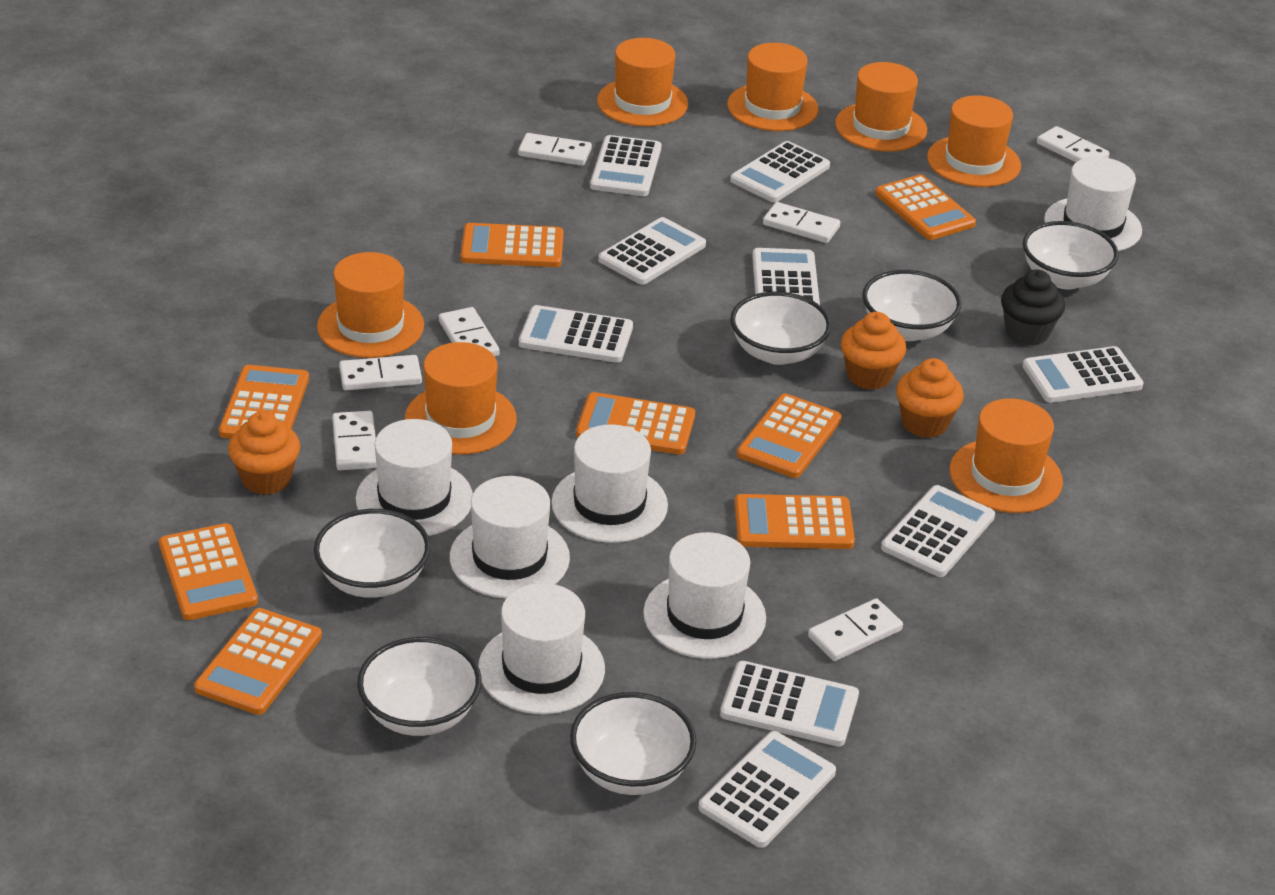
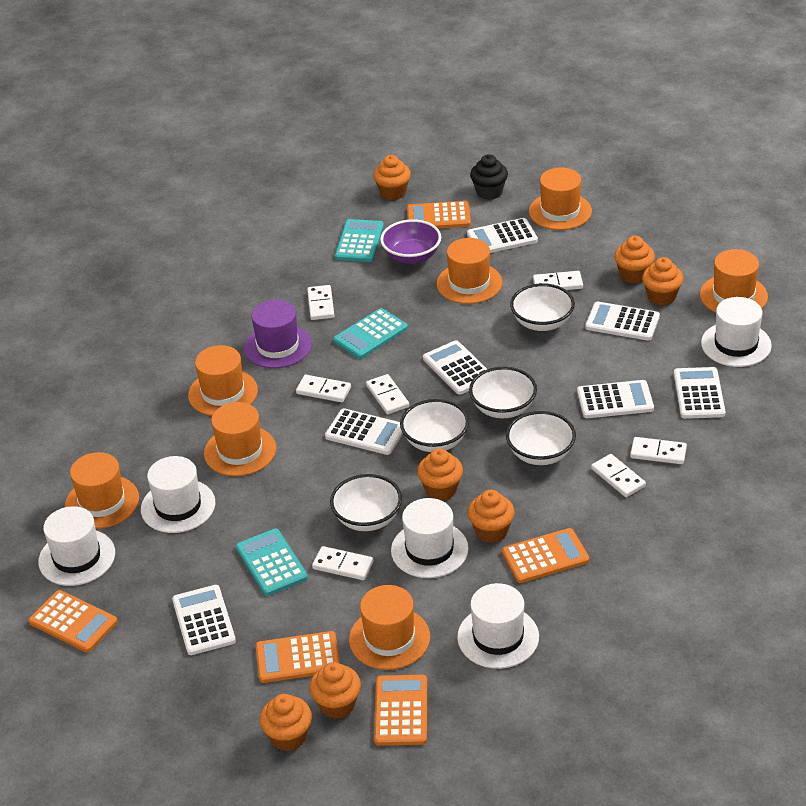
orange calculator: [159,523,258,620] [194,608,322,715] [219,365,309,439] [461,223,564,267] [576,392,695,455] [734,494,855,549] [737,393,842,478] [875,175,976,240] = 8 -> [29,590,118,653] [256,631,340,683] [374,675,427,746] [407,201,471,229] [502,528,589,583] = 5
orange cupcake: [228,411,300,495] [841,312,906,390] [896,358,964,438] = 3 -> [260,694,312,751] [310,662,361,719] [373,155,411,200] [417,448,463,501] [468,490,515,543] [614,236,655,284] [642,257,683,306] = 7
purple bowl: none = 0 -> [380,219,441,264] = 1
purple hat: none = 0 -> [244,300,312,368] = 1
turquoise calculator: none = 0 -> [236,529,308,596] [333,308,408,359] [335,219,384,262] = 3
white bowl: [314,509,430,598] [357,637,482,736] [570,692,697,795] [730,292,831,365] [862,270,962,341] [1022,221,1119,290] = 6 -> [330,474,402,531] [400,399,469,452] [469,367,537,418] [506,411,576,465] [510,283,575,331] = 5
white calculator: [519,305,633,363] [590,135,661,196] [598,217,706,285] [698,731,836,848] [720,661,859,747] [730,141,830,202] [752,248,820,305] [881,485,995,577] [1023,346,1144,403] = 9 -> [172,585,236,655] [325,408,403,455] [423,340,487,395] [467,218,538,253] [577,380,654,418] [585,301,660,341] [674,367,726,419] = 7
white hat: [356,419,473,536] [450,476,570,598] [478,583,605,714] [551,424,668,543] [643,532,766,659] [1044,157,1142,251] = 6 -> [38,506,115,586] [141,456,215,533] [391,498,469,578] [457,583,539,669] [701,297,772,367] = 5

